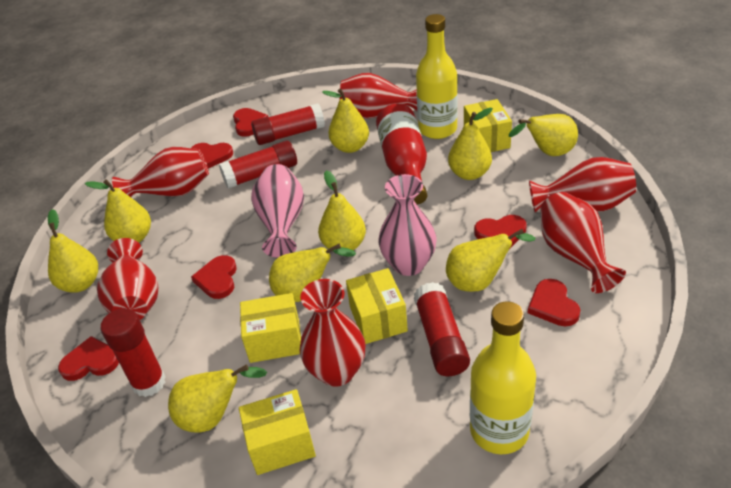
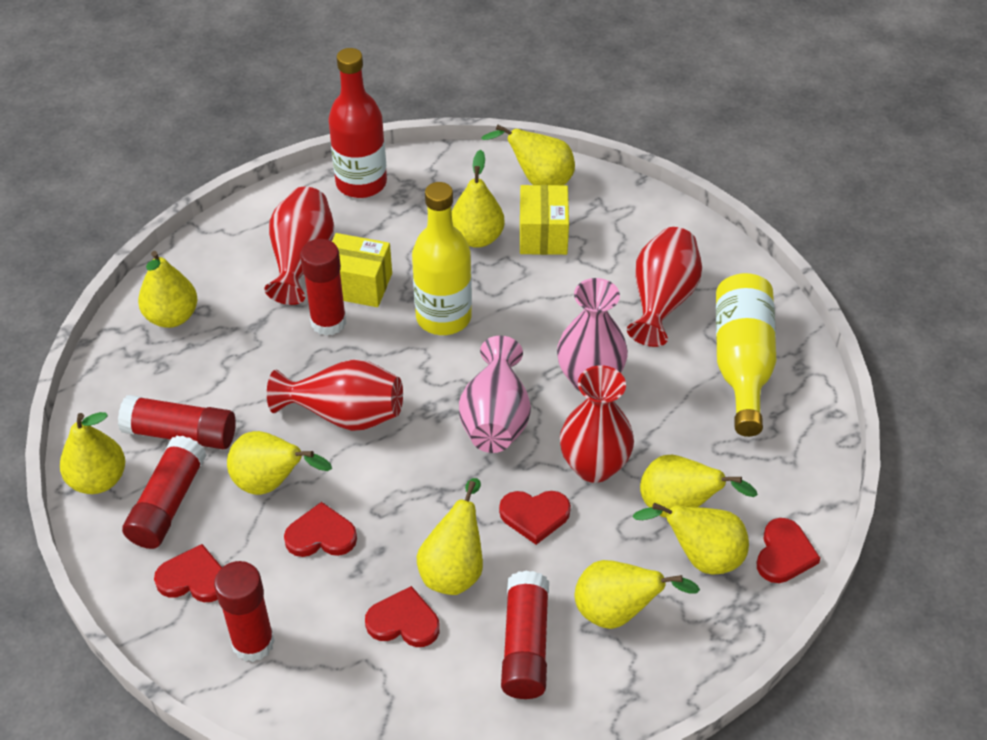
red glue stick: [101,308,166,397] [219,141,297,189] [251,103,325,145] [414,282,470,376] = 4 -> [118,395,236,449] [122,435,206,549] [214,561,275,662] [300,239,346,336] [501,571,549,699] = 5
red heart: [58,336,119,381] [191,143,233,168] [191,255,237,299] [233,108,268,137] [474,215,527,248] [528,279,580,326] = 6 -> [154,544,222,602] [284,502,357,557] [365,586,440,647] [499,491,571,545] [757,518,821,583] = 5
red vase: [97,238,158,320] [112,147,209,197] [300,279,366,386] [339,73,417,119] [529,157,636,213] [540,192,626,293] = 6 -> [264,187,334,305] [267,359,403,431] [560,365,634,483] [627,227,702,347] = 4
yellow box: [239,389,316,475] [240,293,301,363] [346,268,408,344] [464,99,512,152] = 4 -> [332,233,392,307] [520,185,569,255] = 2

